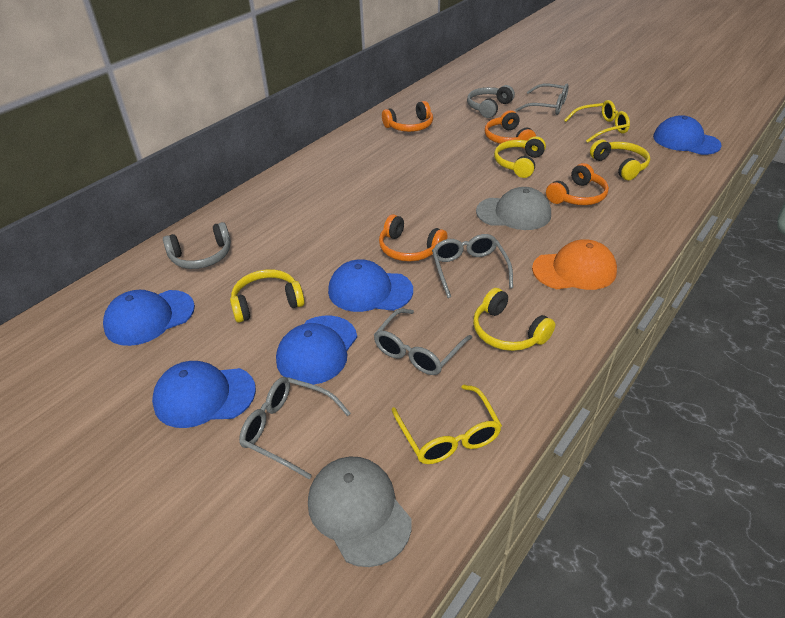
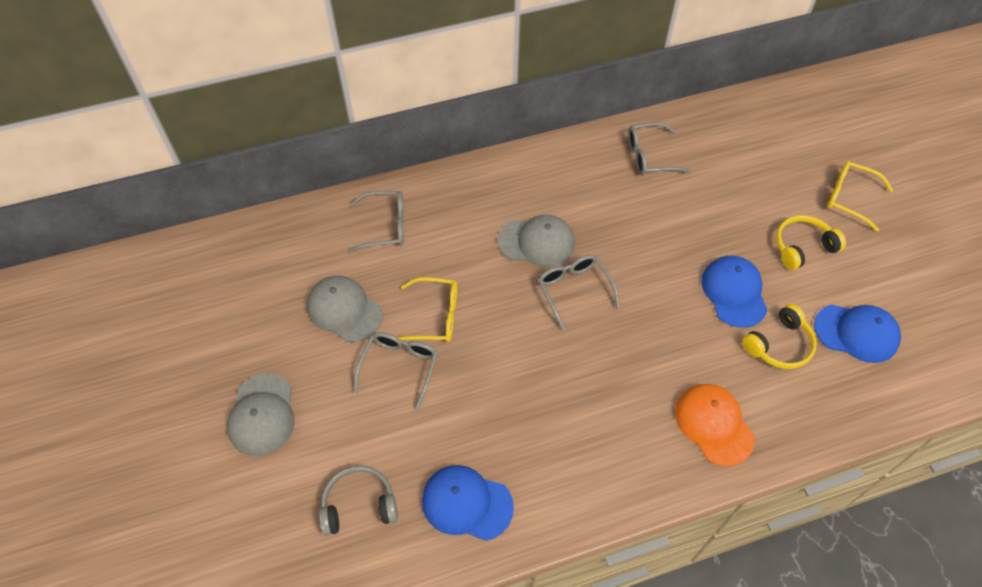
blue cap: [103,290,195,346] [152,361,256,428] [276,316,357,385] [328,259,413,312] [653,115,722,155] = 5 -> [422,465,514,541] [701,256,767,328] [814,304,901,363] = 3
grey cap: [308,457,412,567] [476,187,551,230] = 2 -> [227,373,295,456] [307,276,383,342] [498,215,575,267] = 3
grey headphones: [163,222,231,269] [467,85,515,118] = 2 -> [319,466,398,536] = 1
orange headphones: [379,214,447,262] [382,101,433,132] [485,110,536,148] [546,163,609,205] = 4 -> none = 0
yellow headphones: [230,269,305,323] [473,288,555,351] [494,136,546,178] [590,139,650,180] = 4 -> [742,304,817,369] [776,215,846,270] = 2

